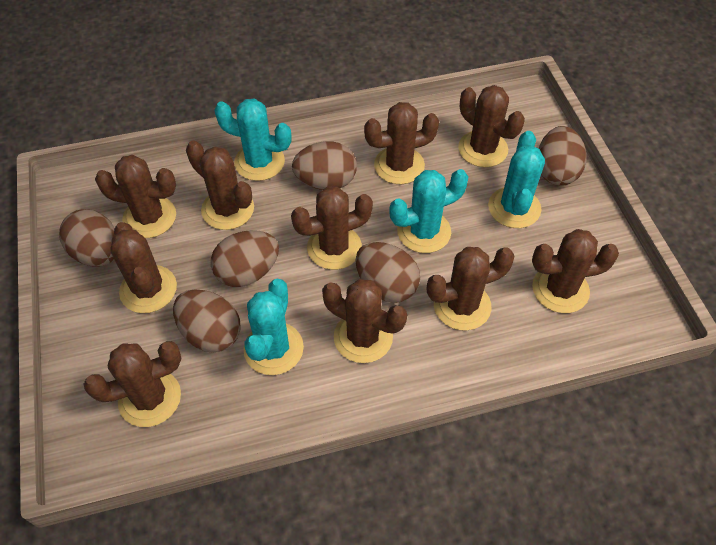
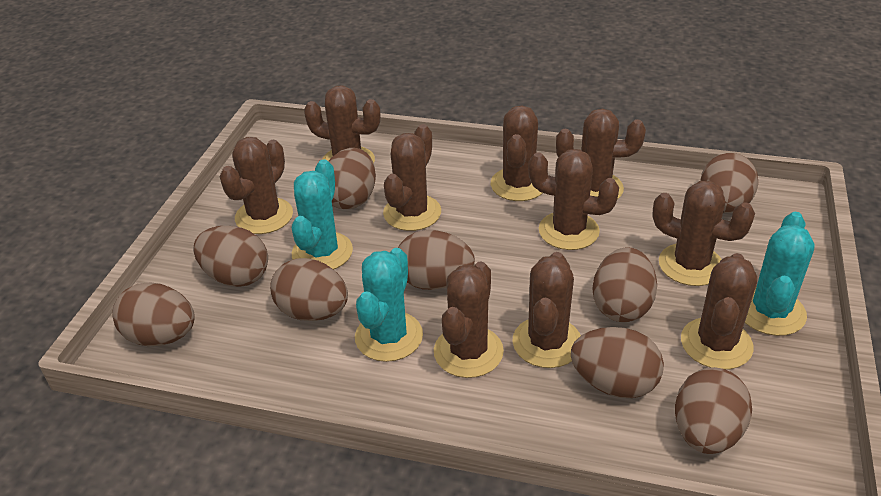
brown egg: [59,209,115,267] [173,289,241,353] [211,230,279,287] [292,141,357,190] [355,242,420,303] [539,126,587,186] = 6 -> [112,283,195,346] [193,226,268,287] [270,258,348,321] [328,148,376,209] [398,230,475,290] [571,327,664,398] [592,247,657,322] [675,367,752,454] [701,153,758,213] = 9
turquoise cactus: [214,98,292,181] [244,279,304,375] [389,169,468,253] [488,131,545,228] = 4 -> [292,159,353,270] [355,248,423,362] [745,212,815,336] = 3

